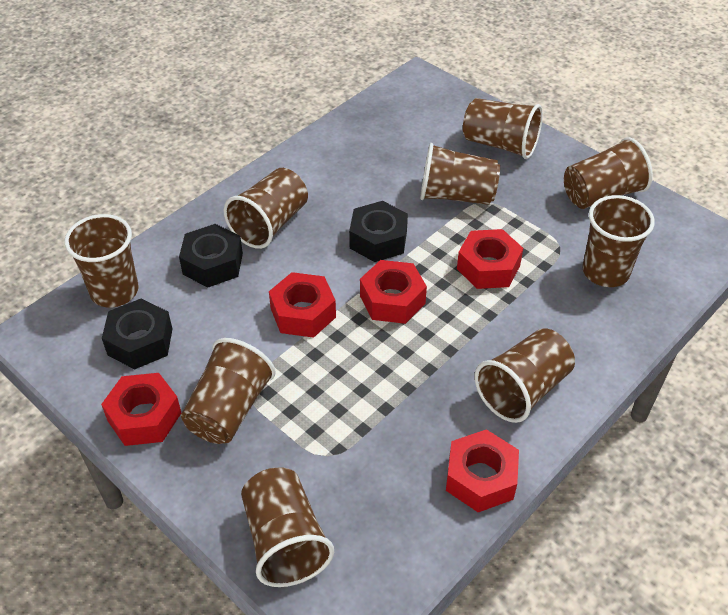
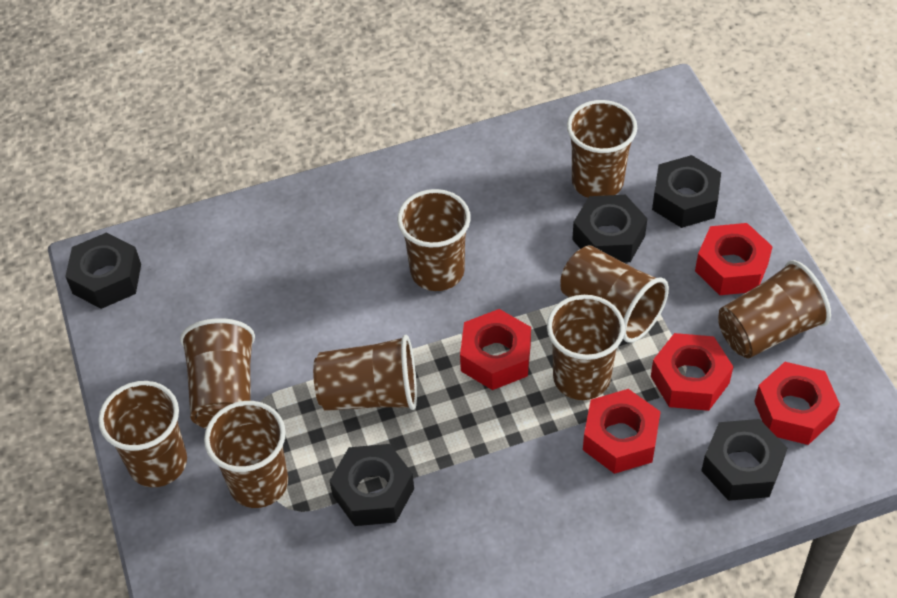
black nut: [102,299,172,369] [179,224,243,288] [349,201,408,262] = 3 -> [65,232,141,309] [330,444,414,526] [572,195,647,263] [652,155,721,228] [701,419,787,501] = 5

